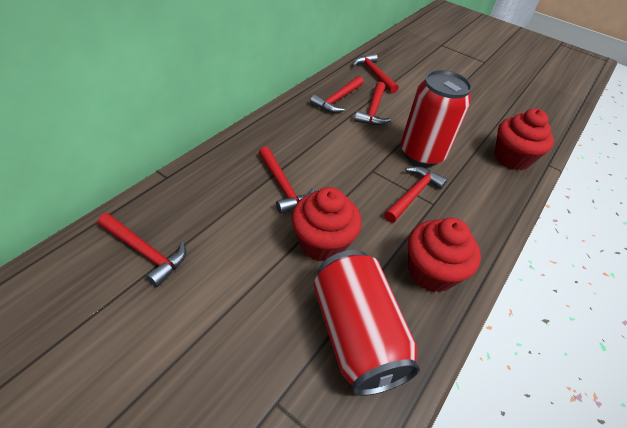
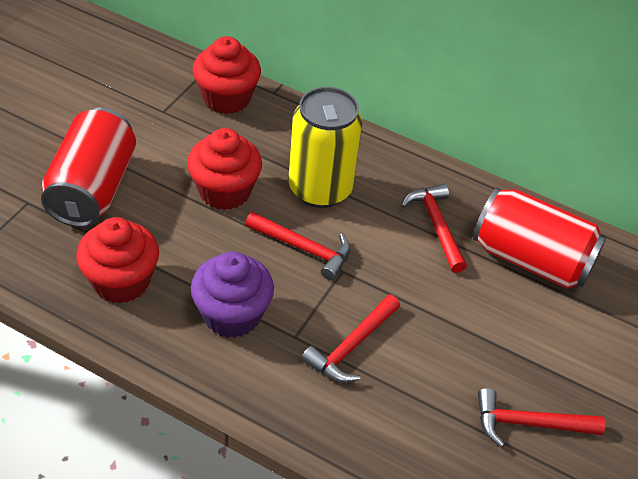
purple cupcake: none = 0 -> [191,251,274,338] = 1
red hammer: [98,213,186,287] [259,147,315,214] [310,76,364,113] [353,53,399,93] [354,82,391,125] [384,166,447,223] = 6 -> [245,212,351,281] [301,294,400,383] [401,183,467,273] [478,388,605,447] = 4
yellow can: none = 0 -> [288,87,363,208] = 1

